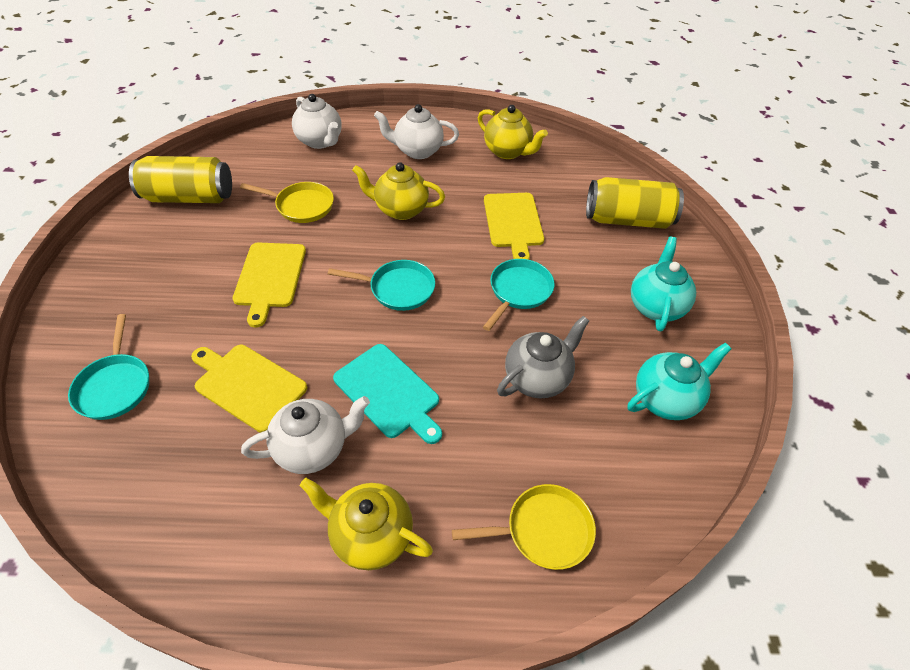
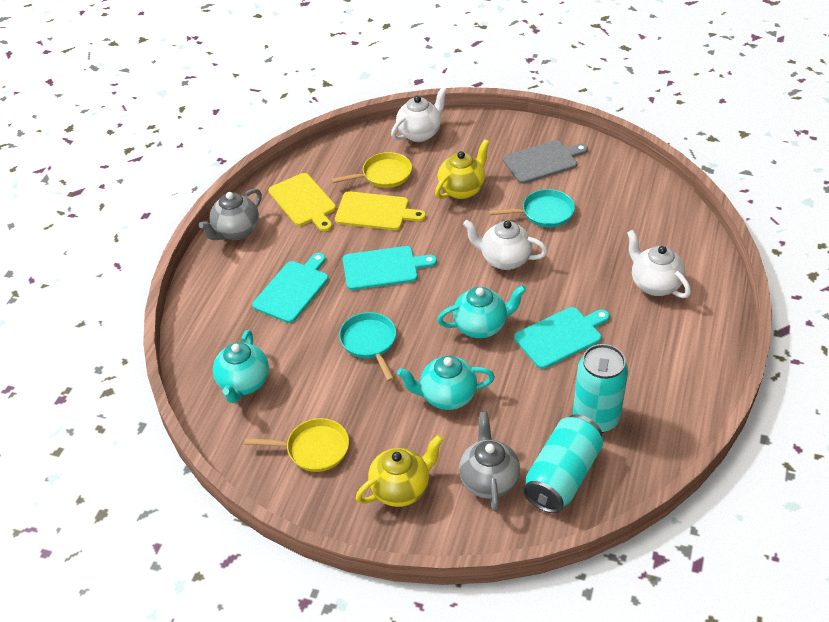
grey cutting board: none = 0 -> [503,140,588,184] = 1
grey teapot: [497,316,589,398] = 1 -> [199,188,262,240] [459,412,520,512] = 2
turquoise can: none = 0 -> [523,414,603,513] [573,344,628,433] = 2
turquoise cutting board: [333,344,442,444] = 1 -> [252,253,328,323] [343,246,437,290] [514,307,610,369] = 3
turquoise pan: [68,314,149,420] [328,260,435,311] [483,259,554,331] = 3 -> [339,312,396,381] [489,189,575,228] = 2
turquoise teapot: [627,342,732,420] [631,237,696,331] = 2 -> [213,330,269,403] [397,356,495,410] [437,285,526,338] = 3
yellow can: [129,156,232,203] [586,177,684,229] = 2 -> none = 0
yellow cutting board: [191,345,307,433] [233,243,306,328] [484,193,544,260] = 3 -> [269,173,336,231] [335,191,426,230] = 2
yellow teapot: [300,478,433,570] [352,162,445,220] [478,105,548,159] = 3 -> [356,435,444,507] [435,139,490,199] = 2

